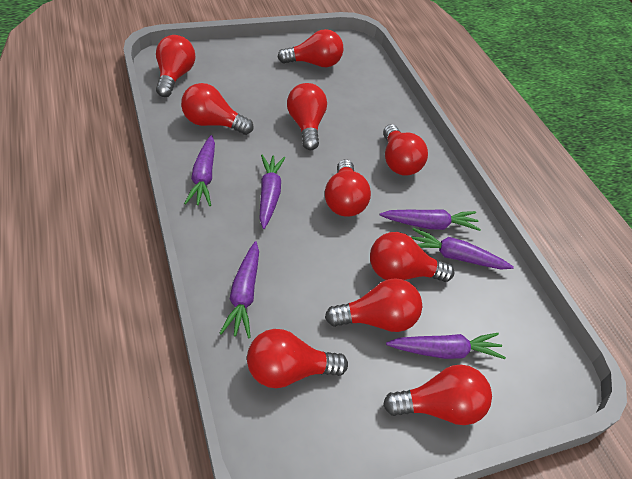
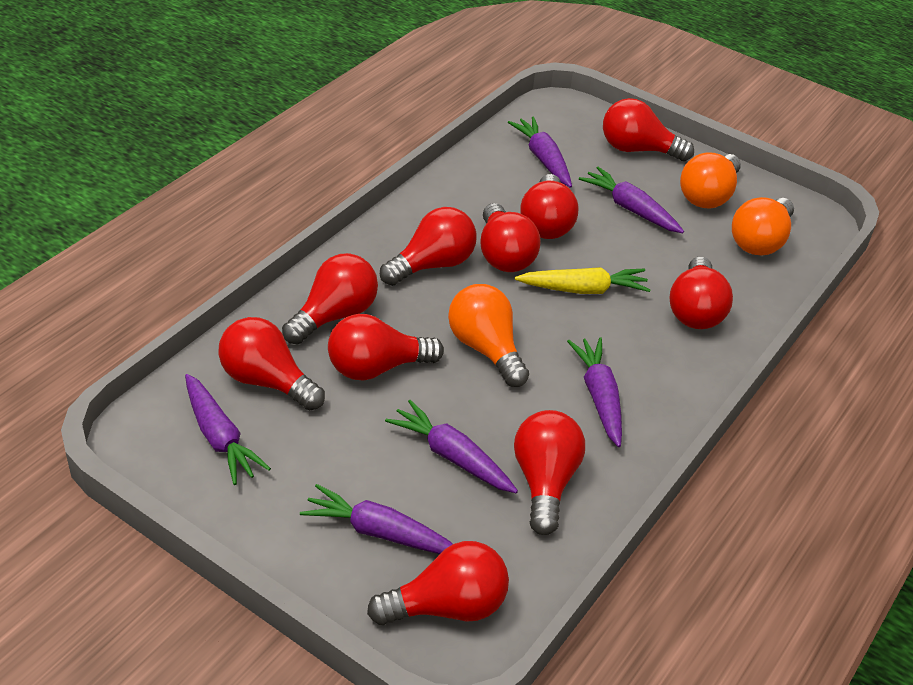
orange light bulb: none = 0 -> [448,284,529,387] [680,153,741,209] [732,197,794,255] = 3
yellow carrot: none = 0 -> [515,267,651,294] = 1

